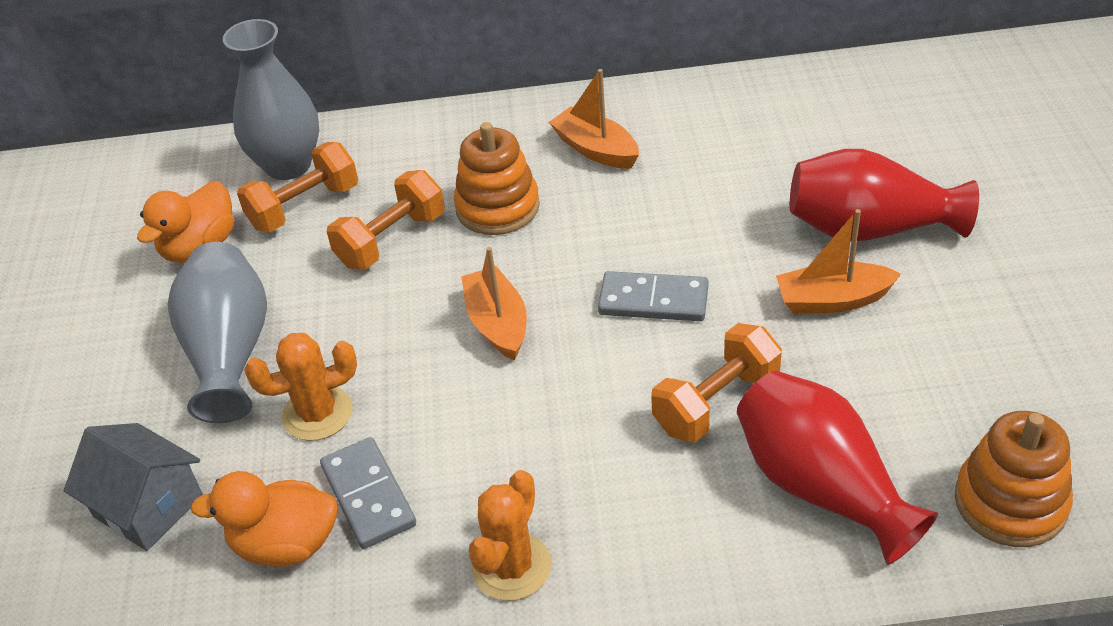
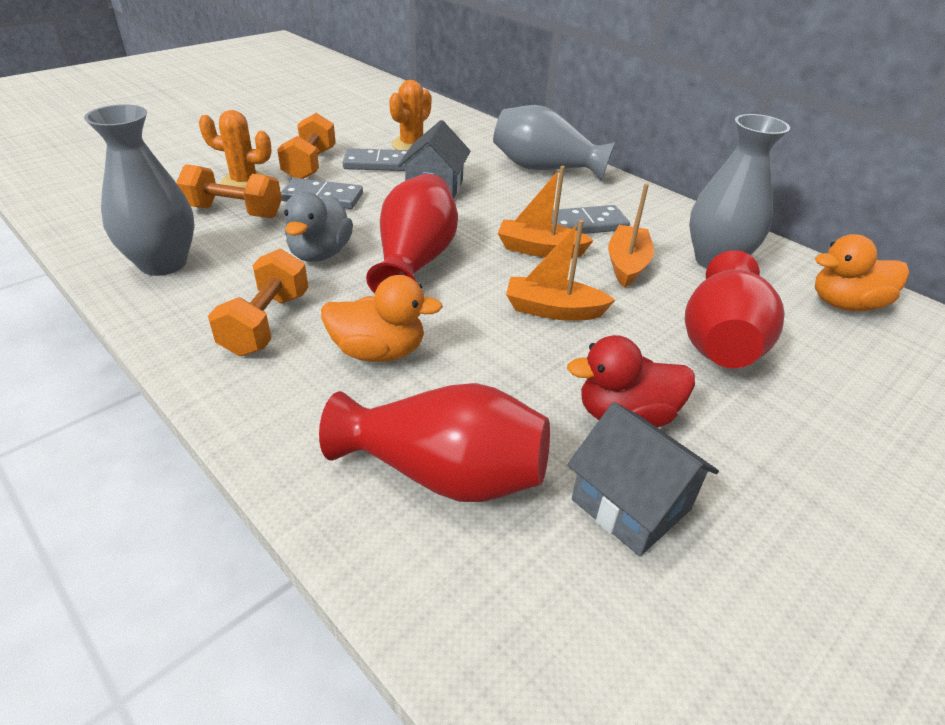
grey domino: [320,437,416,549] [598,271,708,321] = 2 -> [281,178,363,209] [342,148,408,171] [551,205,630,234] = 3
grey duck: none = 0 -> [284,192,353,262] = 1
grey house: [64,423,203,551] = 1 -> [398,120,470,198] [567,402,719,556] = 2
grey vase: [167,242,267,423] [223,19,319,180] = 2 -> [84,104,195,276] [493,105,615,180] [689,114,790,269] = 3
orange stacking toy: [454,122,540,235] [955,411,1073,547] = 2 -> none = 0
red duck: none = 0 -> [567,335,695,428] = 1
red vase: [737,371,938,565] [790,149,979,241] = 2 -> [319,383,550,502] [366,174,458,294] [685,250,785,368] = 3

